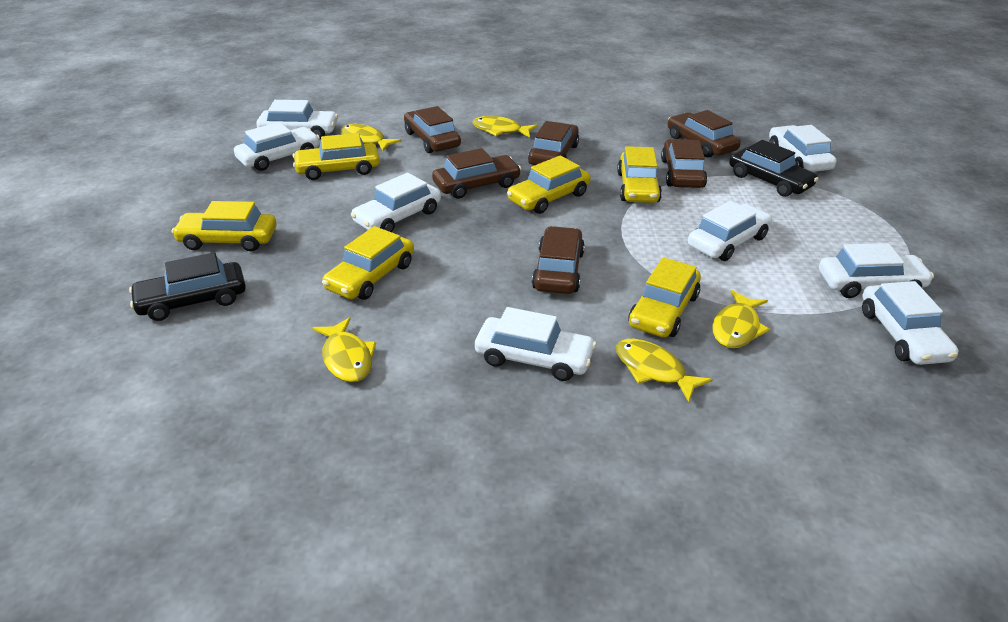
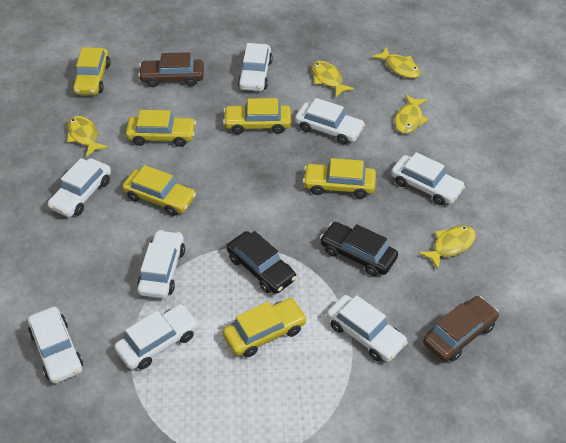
brown car: [404,106,461,153] [432,148,521,199] [528,121,579,165] [532,226,585,294] [661,139,707,188] [668,110,741,158] = 6 -> [138,52,204,87] [423,296,499,362] = 2

